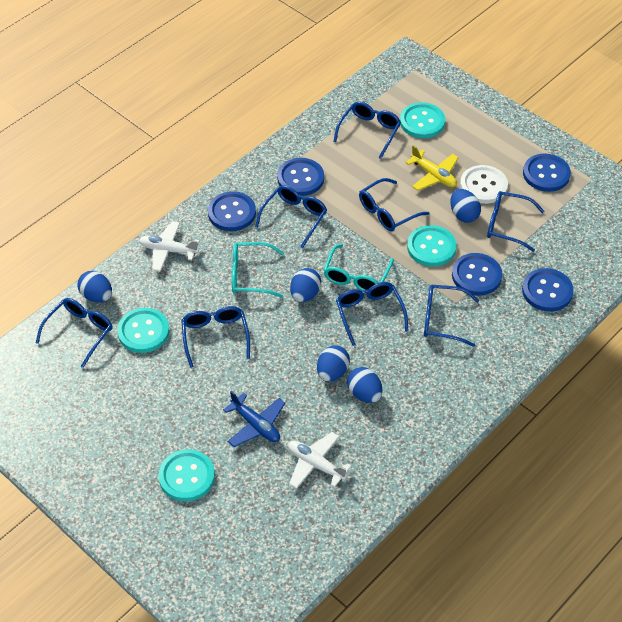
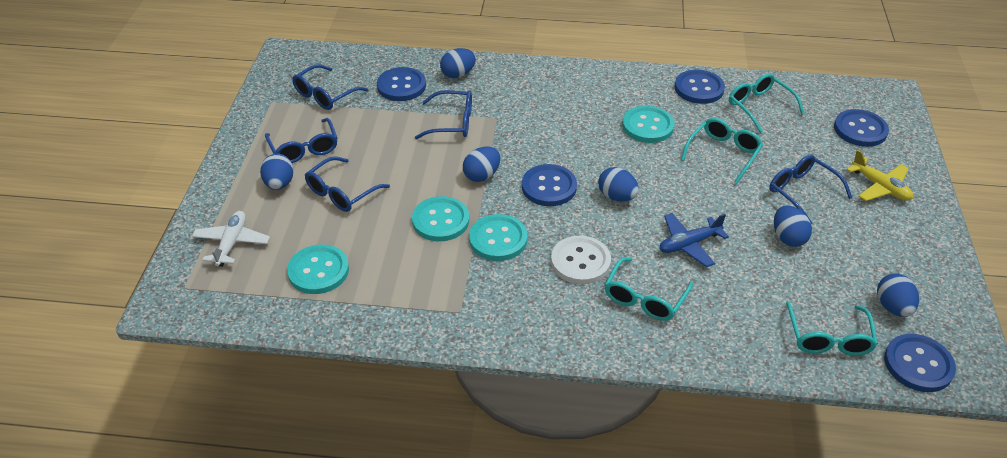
blue egg: [77,271,112,303] [290,268,321,302] [317,346,350,382] [347,367,383,403] [450,189,481,223] = 5 -> [260,153,294,190] [440,48,476,78] [463,146,501,182] [598,167,639,202] [774,205,812,247] [877,273,919,317] = 6
blue glasses: [36,298,113,368] [181,306,250,368] [255,185,327,248] [333,102,401,159] [336,282,408,346] [359,178,430,231] [424,285,479,347] [487,191,544,252] = 8 -> [265,118,337,163] [292,64,368,110] [305,156,390,212] [415,90,472,139] [769,154,852,224] = 5
turquoise glasses: [232,242,284,298] [323,244,394,291] = 2 -> [605,257,693,321] [681,118,763,183] [729,73,804,133] [786,301,878,356] = 4
white plane: [139,221,199,272] [288,432,351,489] = 2 -> [192,211,270,267] = 1

